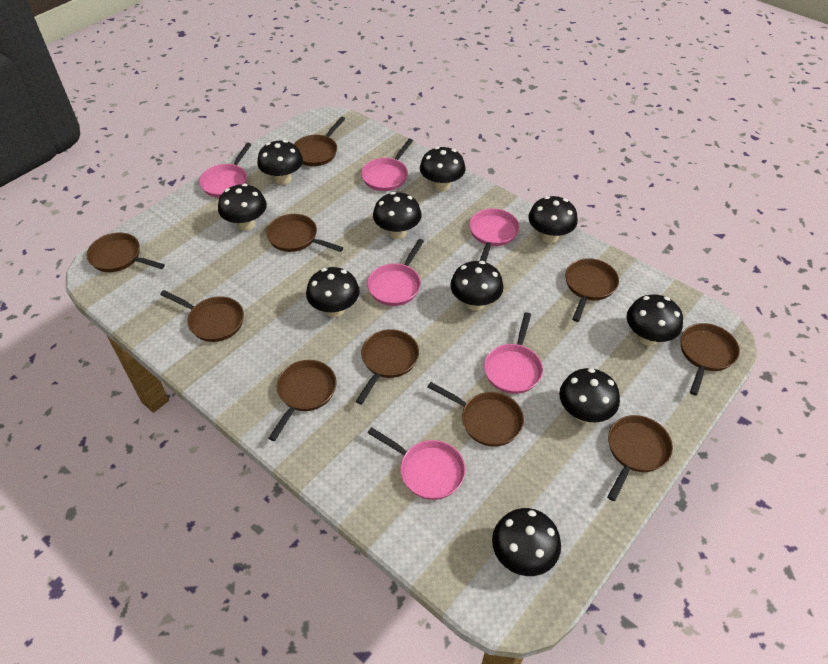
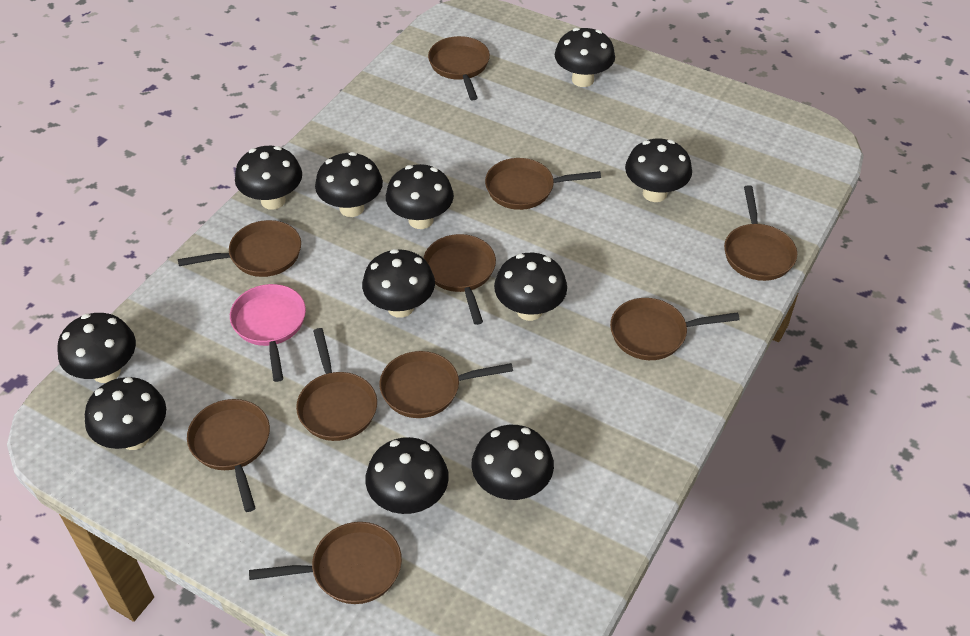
black mushroom: [218,184,267,231] [257,140,303,185] [306,267,360,317] [373,192,421,239] [420,147,466,192] [450,261,504,311] [492,508,561,576] [528,196,578,243] [559,368,620,423] [627,294,683,346] = 10 -> [58,313,136,383] [85,377,166,450] [235,146,302,210] [315,152,383,217] [362,249,435,318] [365,437,449,514] [386,164,454,229] [472,425,554,500] [494,253,567,321] [555,28,615,87] [625,139,692,202] = 11
pink pan: [199,143,252,198] [361,139,413,191] [367,239,424,306] [367,427,466,500] [469,208,520,262] [484,312,543,394] = 6 -> [230,284,306,382] = 1

